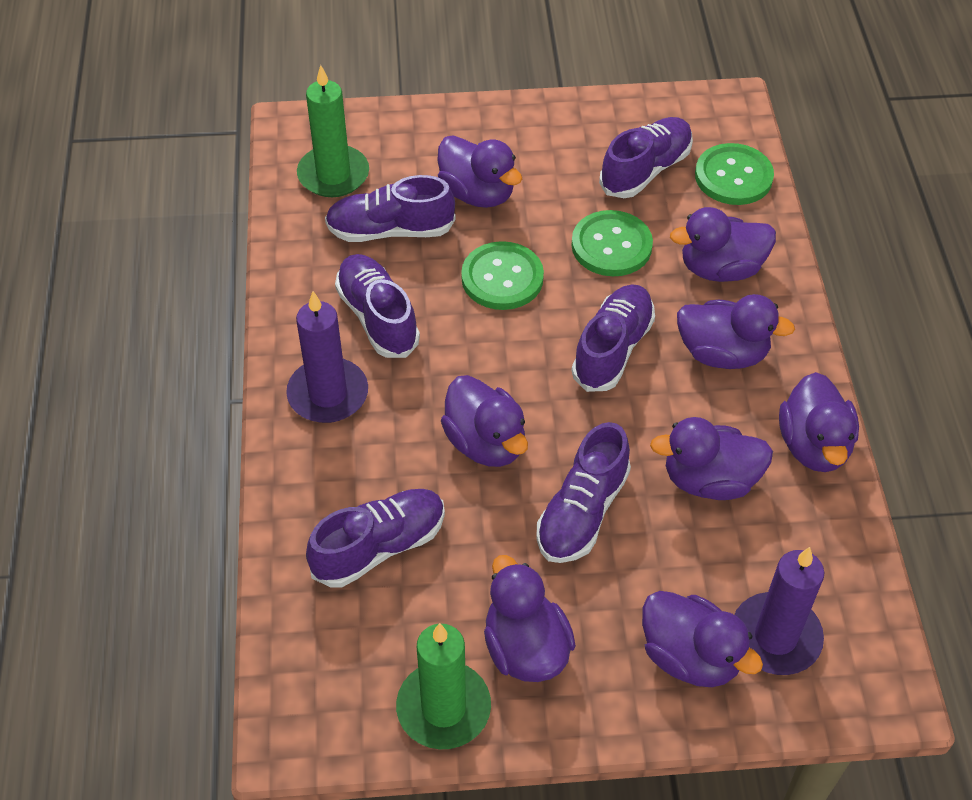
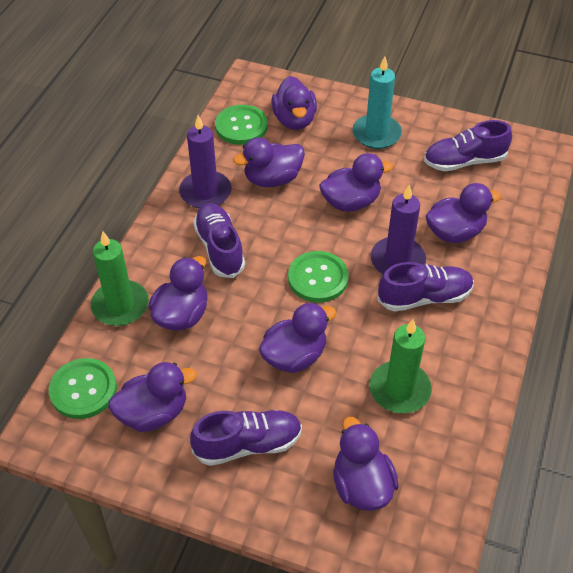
purple shoe: [306,489,445,587] [325,175,456,242] [335,254,420,358] [537,422,631,563] [572,284,655,392] [599,117,693,198] = 6 -> [190,410,302,466] [193,203,245,278] [377,262,474,312] [424,120,512,171] = 4
turquoise candle: none = 0 -> [352,56,402,149] = 1

